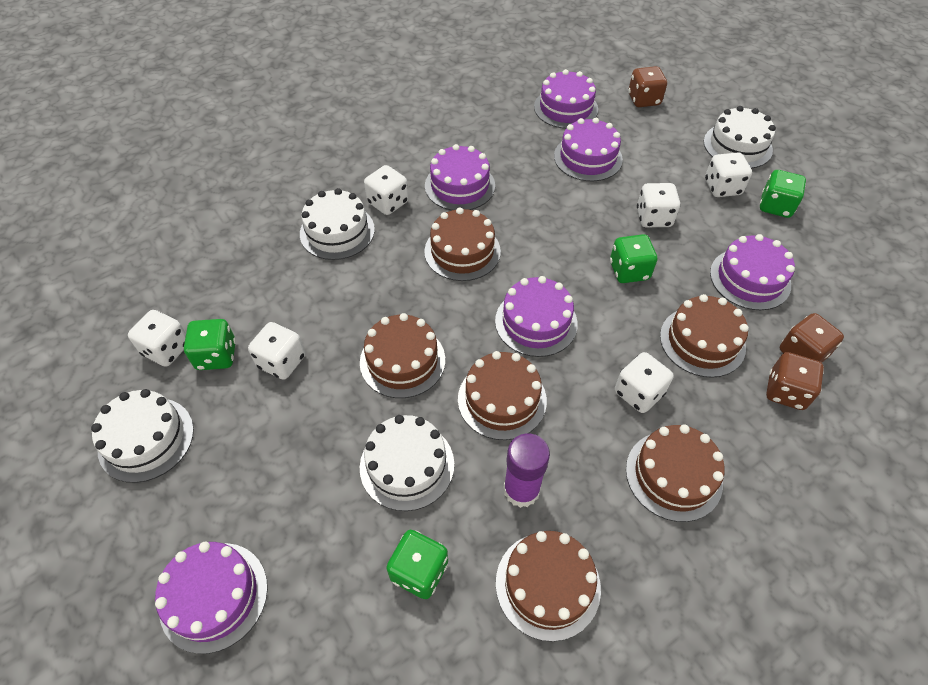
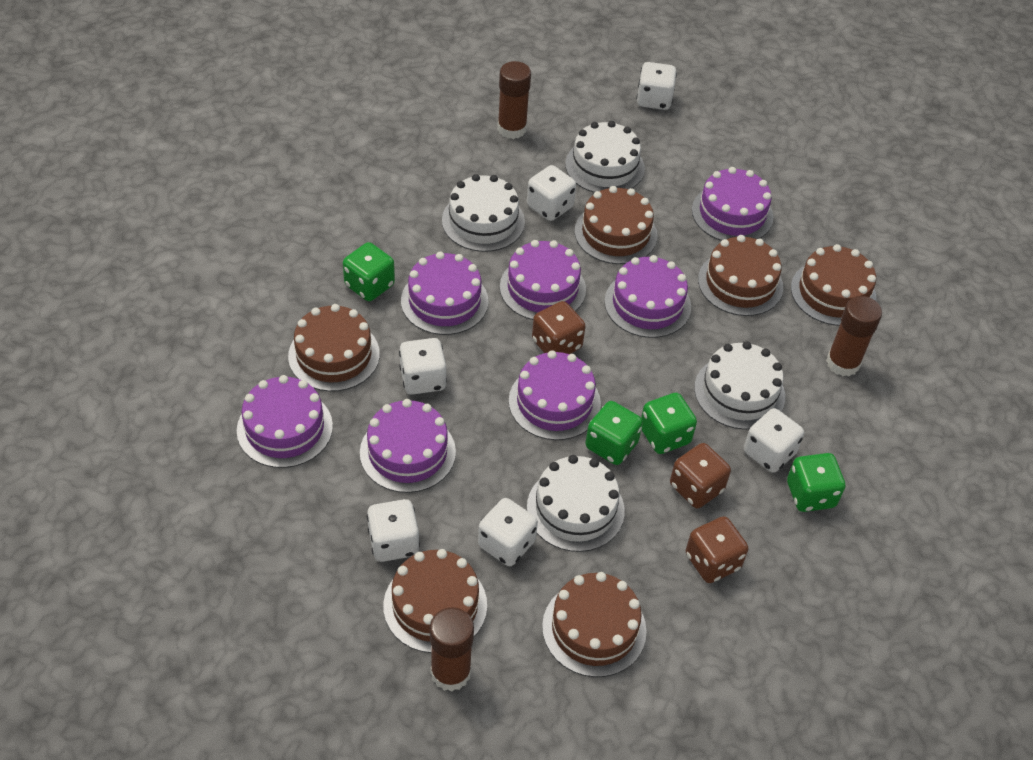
brown glue stick: none = 0 -> [430,607,474,692] [497,61,531,139] [826,296,882,376] = 3
purple cake: [155,542,268,654] [425,144,495,210] [495,276,578,357] [534,69,598,129] [554,118,623,181] [710,234,795,310] = 6 -> [237,375,333,468] [360,399,456,493] [401,252,488,335] [500,240,586,320] [509,350,601,440] [605,255,691,338] [692,167,773,241] = 7
purple glue stick: [503,433,550,508] = 1 -> none = 0

